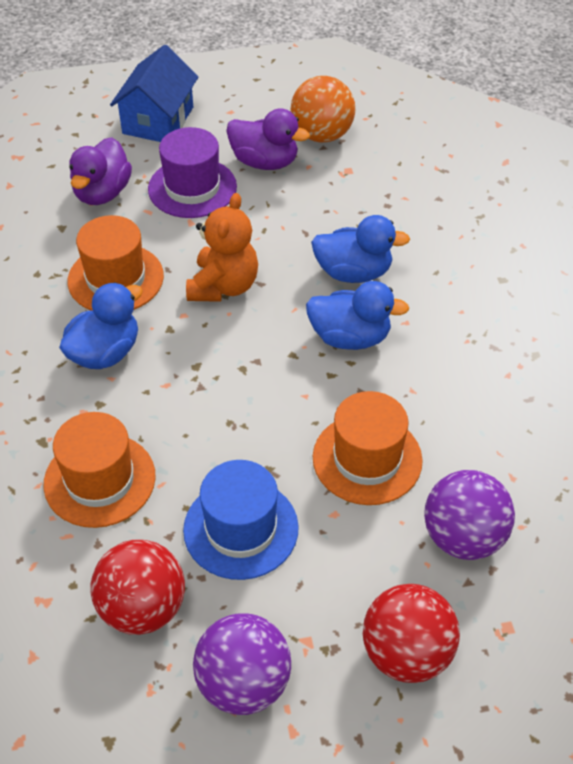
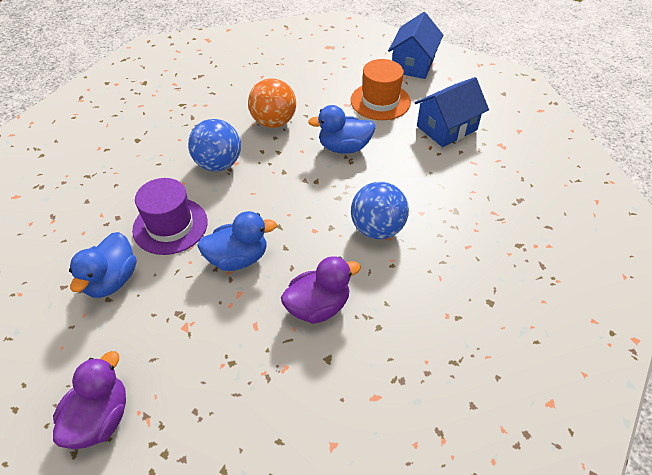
blue ball: none = 0 -> [188,119,241,171] [351,182,409,239] = 2
blue hat: [183,460,299,580] = 1 -> none = 0
blue house: [110,45,198,142] = 1 -> [388,12,443,79] [415,77,489,147] = 2
orange hat: [43,412,156,528] [67,215,164,310] [313,391,423,505] = 3 -> [351,59,411,120] = 1
orange teddy bear: [186,193,258,302] = 1 -> none = 0
purple ball: [193,613,291,715] [424,470,515,560] = 2 -> none = 0
red ball: [91,540,185,635] [363,584,460,683] = 2 -> none = 0

